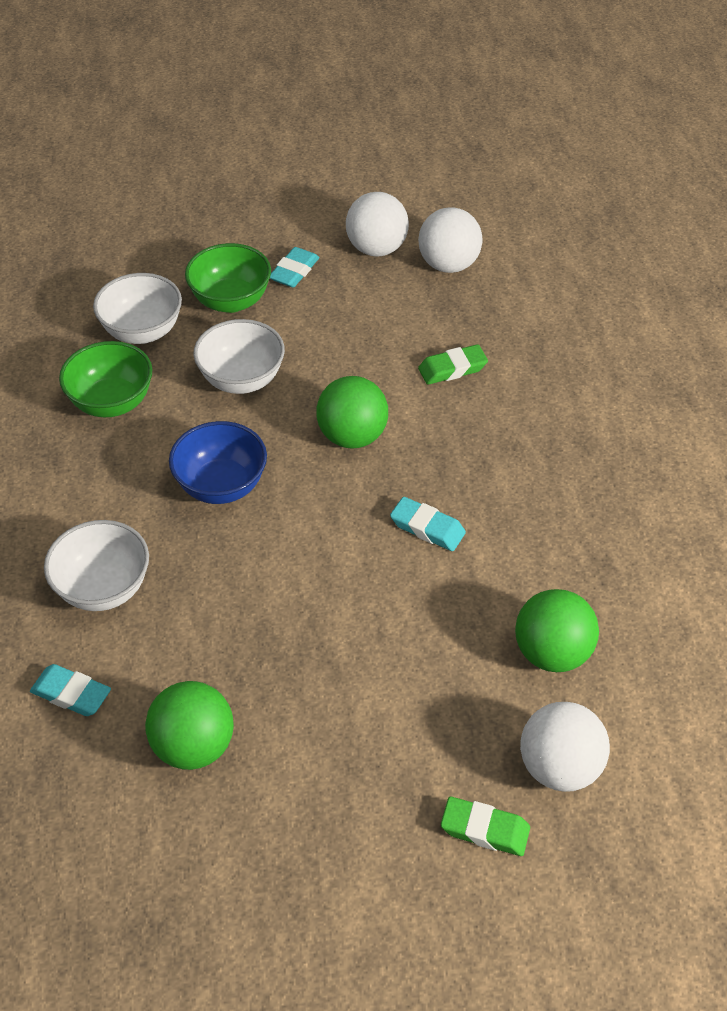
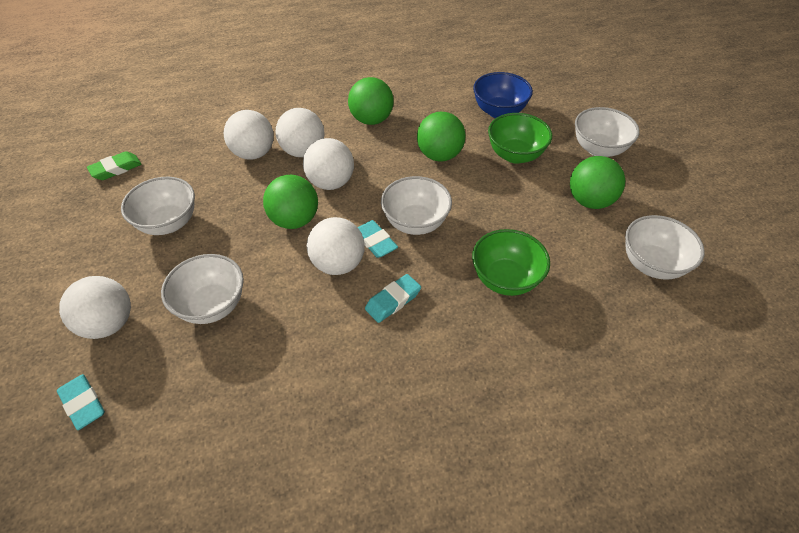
green ball: [145,681,234,770] [316,376,388,449] [515,589,599,672] = 3 -> [263,175,318,229] [348,77,394,125] [417,112,466,162] [570,156,625,209] = 4
green eraser: [418,344,488,385] [441,797,530,856] = 2 -> [87,151,142,180] = 1
white ball: [346,192,409,256] [418,207,483,273] [520,702,610,792] = 3 -> [59,276,131,339] [224,110,274,160] [276,108,325,157] [303,138,354,190] [307,217,365,275] = 5
white bowl: [44,520,149,611] [93,273,182,344] [193,319,285,394] = 3 -> [121,177,195,235] [161,254,244,324] [381,176,452,235] [575,107,640,157] [625,215,705,280] = 5

